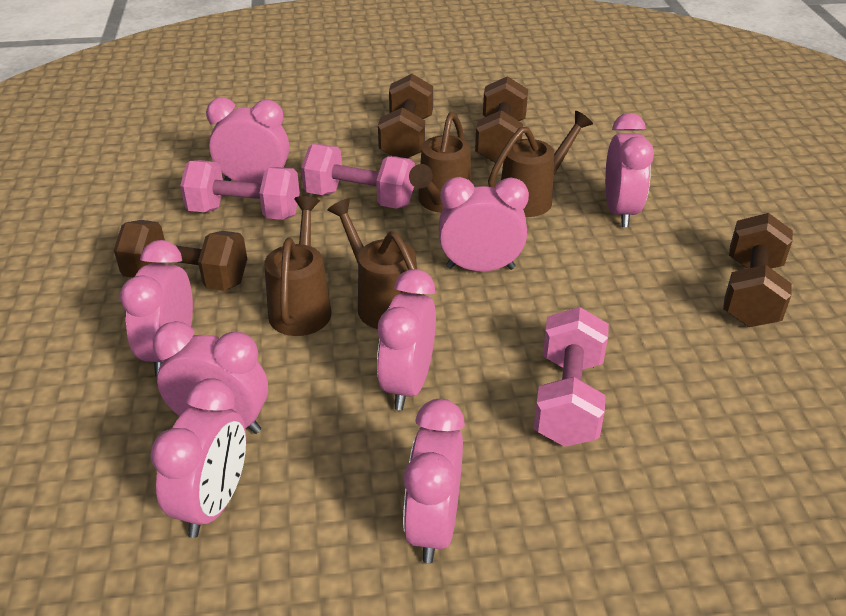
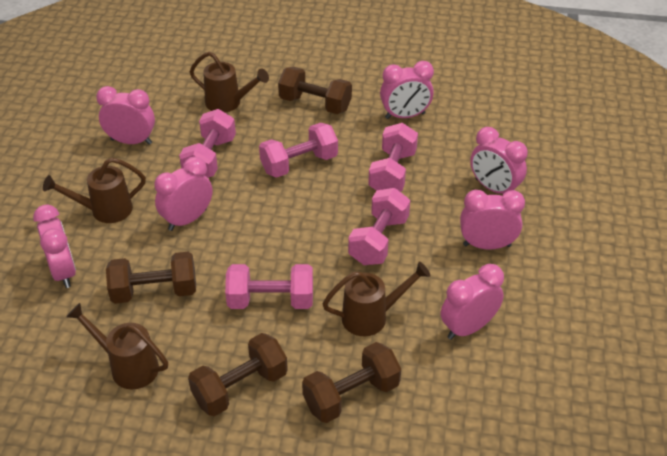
pink clock: [120,240,193,377] [151,378,246,538] [153,321,268,434] [206,97,289,184] [377,269,436,410] [403,399,465,563] [439,177,529,271] [605,113,654,227] = 8 -> [33,204,76,288] [96,86,155,145] [154,157,213,231] [380,61,434,119] [441,264,504,340] [460,190,525,250] [470,127,528,194] = 7
pink dumbbell: [180,160,300,220] [301,144,415,209] [534,307,609,447] = 3 -> [179,109,236,178] [225,264,313,309] [259,123,338,178] [348,188,410,265] [368,123,418,192] = 5

